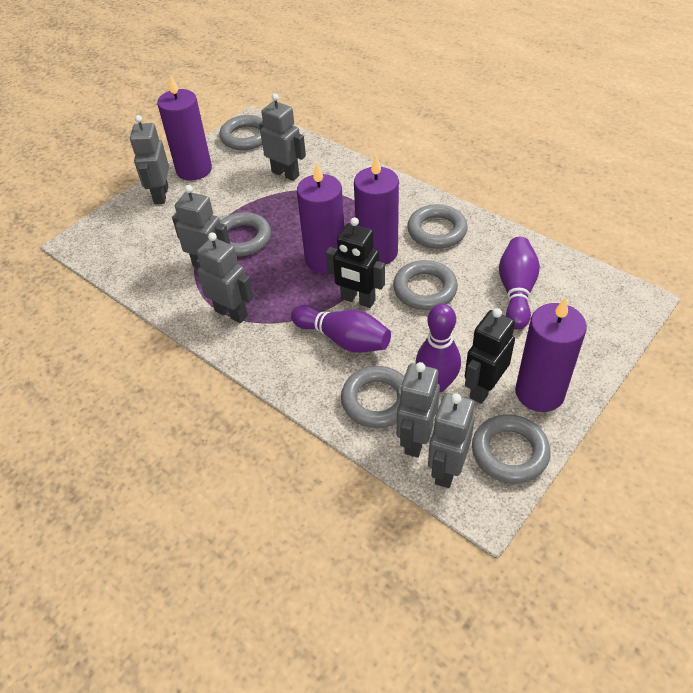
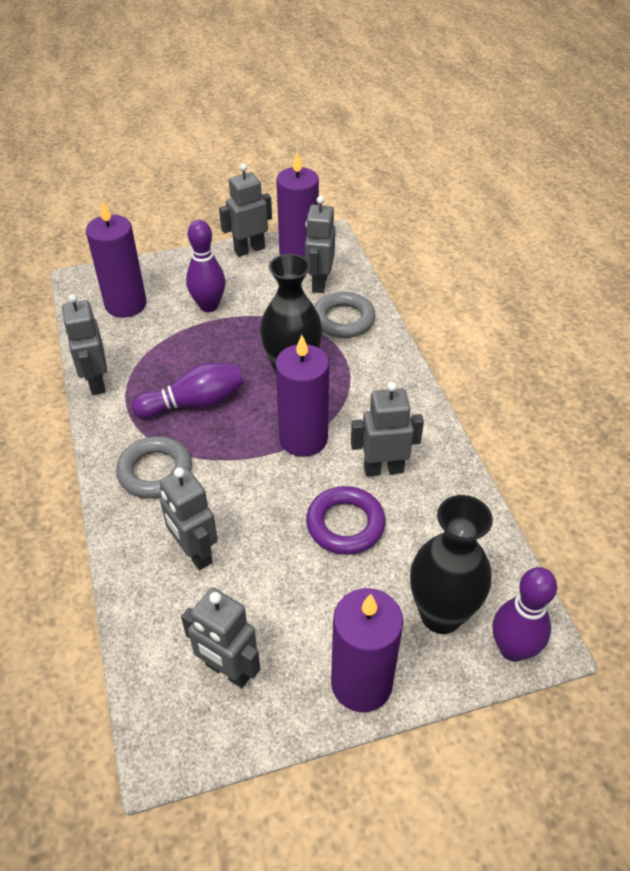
black robot: [326,217,385,308] [465,308,515,404] = 2 -> none = 0
black vase: none = 0 -> [260,254,322,374] [410,495,493,634] = 2
grey ring: [219,115,263,150] [220,212,271,256] [341,366,404,428] [393,260,458,310] [407,204,468,249] [472,414,551,484] = 6 -> [116,436,192,499] [314,292,376,338] = 2
purple ring: none = 0 -> [306,486,386,555] = 1

